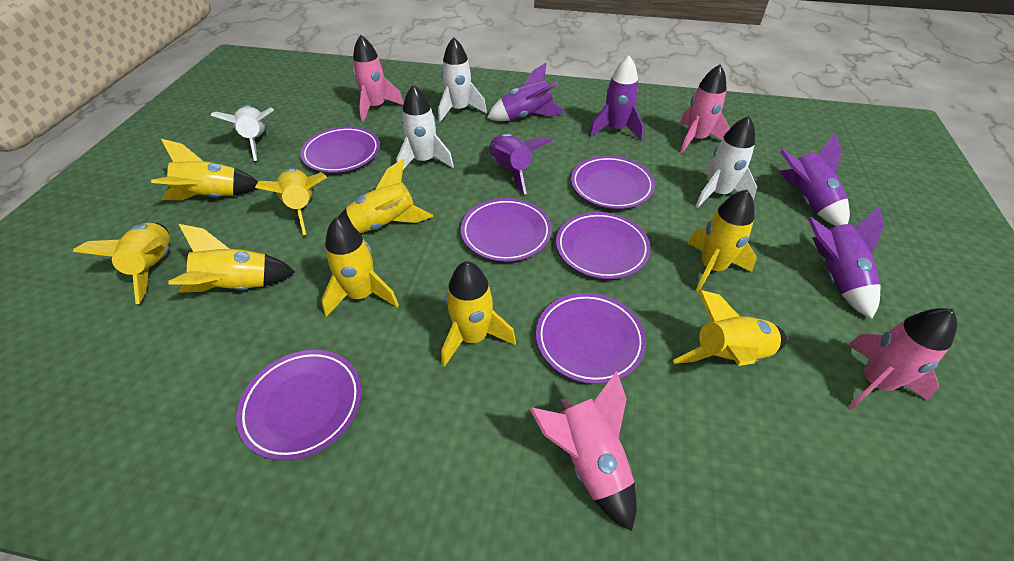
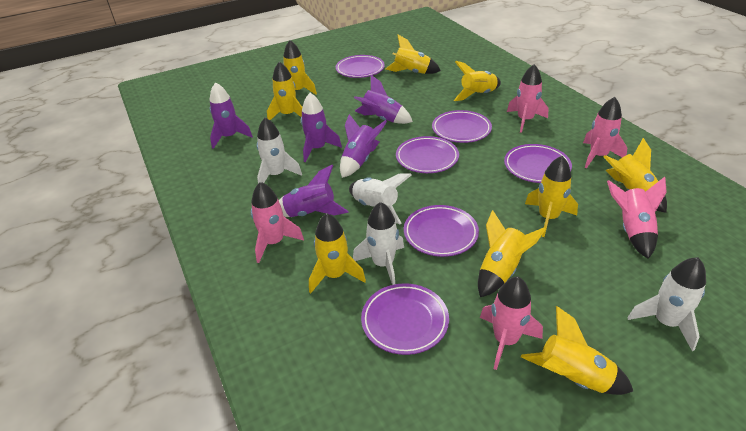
pink rocket: [353,35,404,122] [530,371,637,531] [679,64,730,153] [848,308,957,409] = 4 -> [251,182,304,263] [480,277,543,370] [507,64,549,133] [583,97,627,168] [607,177,667,259] = 5

